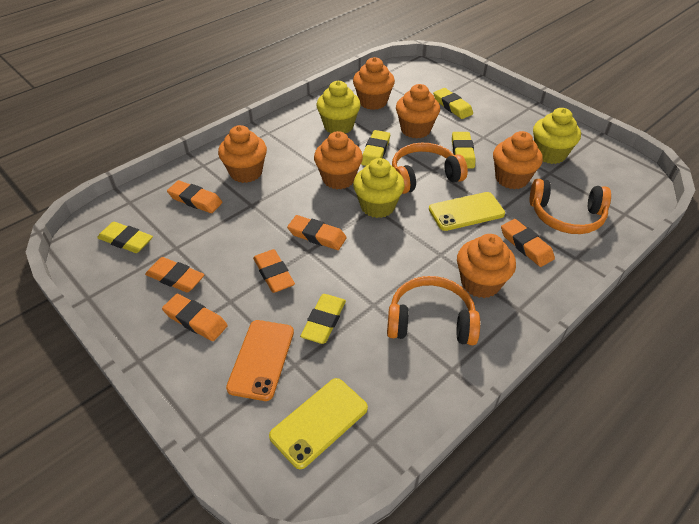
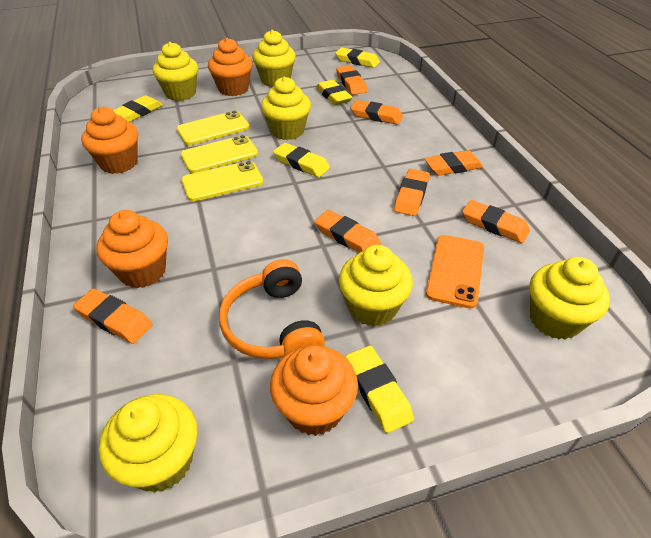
orange cupcake: [218,125,267,183] [314,131,363,189] [353,57,395,110] [396,84,440,139] [457,234,516,298] [493,131,543,189] = 6 -> [81,107,138,174] [97,210,168,288] [208,38,253,96] [270,345,358,436] = 4
orange eraser: [145,257,205,292] [162,294,228,341] [167,180,222,213] [253,249,295,293] [287,215,347,250] [501,219,555,267] = 6 -> [73,289,153,344] [315,210,381,253] [336,65,367,95] [351,100,403,125] [394,169,430,216] [424,150,483,176] [462,200,530,243] = 7
orange headphones: [387,276,480,345] [392,143,468,194] [529,179,611,234] = 3 -> [219,259,325,359] = 1
yellow cupcake: [317,81,361,134] [353,158,405,218] [533,108,581,164] = 3 -> [99,394,197,493] [153,42,198,101] [252,30,296,87] [261,77,311,140] [339,245,413,327] [530,257,610,340] = 6
yellow phone: [269,378,368,469] [429,192,505,231] = 2 -> [176,110,250,145] [180,135,258,173] [181,161,264,201] = 3

